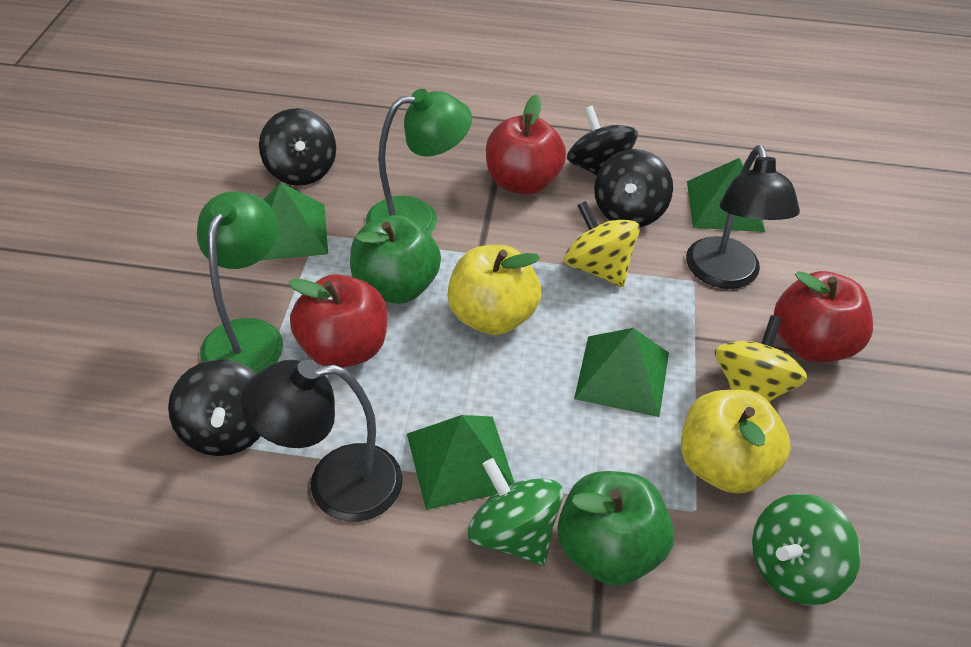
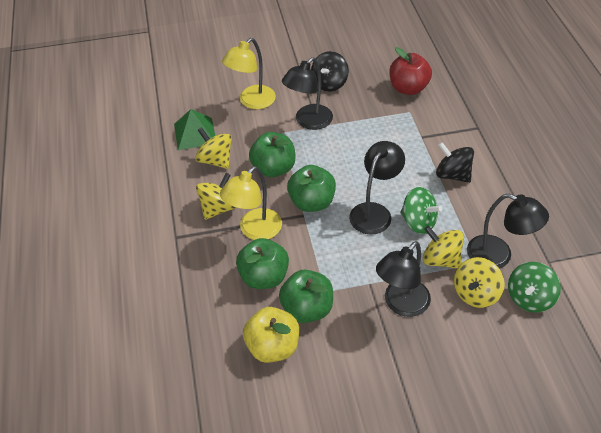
black lamp: [241,360,402,522] [686,145,800,289] = 2 -> [282,57,333,130] [349,141,405,235] [376,241,431,317] [467,194,549,269] = 4
black spinning top: [168,359,260,456] [259,108,336,186] [567,106,638,176] [594,149,673,227] = 4 -> [311,51,349,92] [436,142,474,183] = 2
green apple: [350,215,441,304] [557,471,674,586] = 2 -> [236,238,289,289] [249,132,296,177] [279,270,333,323] [287,165,336,212] = 4
green lamp: [197,191,283,374] [366,89,472,234] = 2 -> none = 0
green pyramid: [261,183,328,260] [407,415,514,510] [574,328,669,417] [687,158,765,232] = 4 -> [174,109,215,150] = 1
red apple: [288,274,387,368] [486,94,566,195] [774,271,873,363] = 3 -> [389,47,432,95] = 1
yellow apple: [447,245,541,335] [681,390,791,494] = 2 -> [243,307,299,363] = 1
yellow lamp: none = 0 -> [220,166,282,240] [222,38,276,109] = 2
yellow spinning top: [564,201,640,287] [715,315,807,402] = 2 -> [195,127,232,169] [196,173,237,220] [423,226,464,269] [454,257,505,308] = 4

